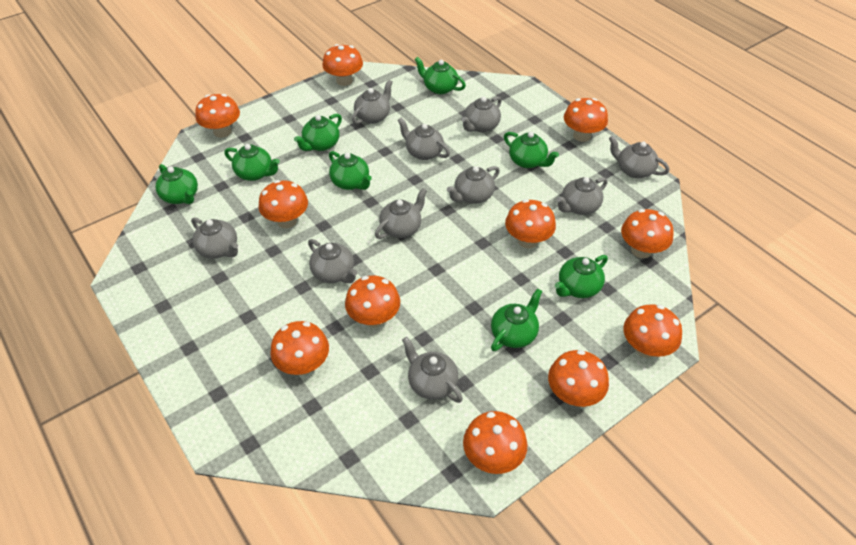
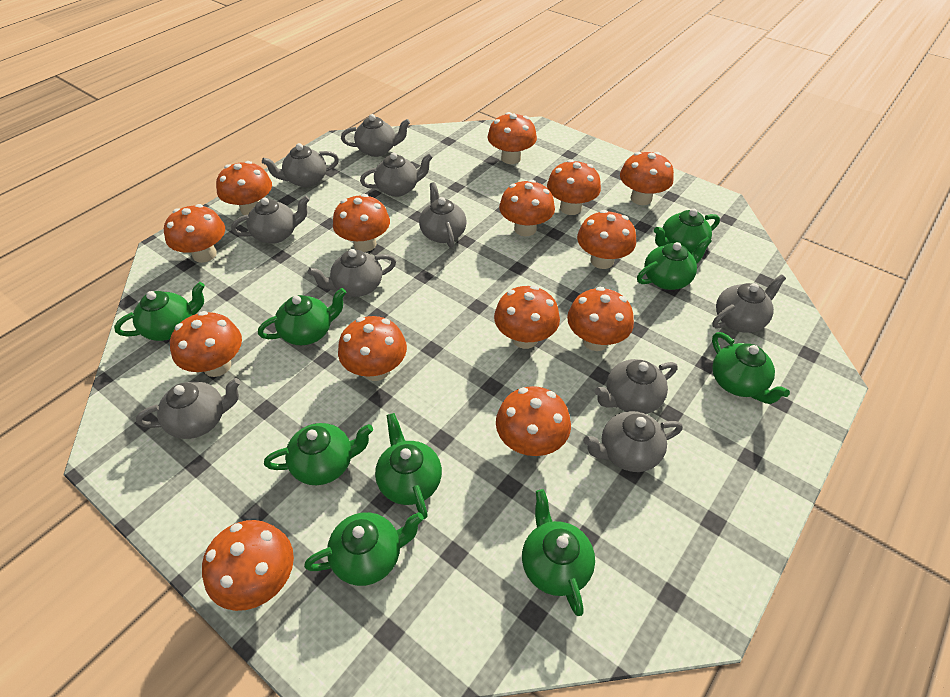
green teapot: [155,164,198,204] [224,144,280,181] [294,114,342,151] [329,151,372,190] [414,57,466,94] [491,289,542,351] [504,132,559,168] [555,255,608,298] = 8 -> [114,282,205,341] [258,288,346,345] [264,423,373,485] [304,512,424,586] [375,413,442,519] [522,489,595,616] [637,237,712,290] [654,209,720,254] [712,332,790,404] = 9
orange mushroom: [195,94,240,138] [259,180,308,228] [270,321,329,375] [322,44,363,86] [345,275,400,328] [463,411,528,474] [505,199,556,248] [548,350,609,407] [564,98,608,142] [621,209,674,258] [623,304,682,358] = 11 -> [164,204,225,263] [170,311,242,377] [202,520,294,611] [216,161,272,215] [333,194,390,252] [338,316,407,381] [487,112,537,164] [494,285,560,349] [496,386,571,456] [499,179,555,236] [547,159,601,215] [567,287,634,351] [577,210,636,269] [620,152,674,205] = 14

